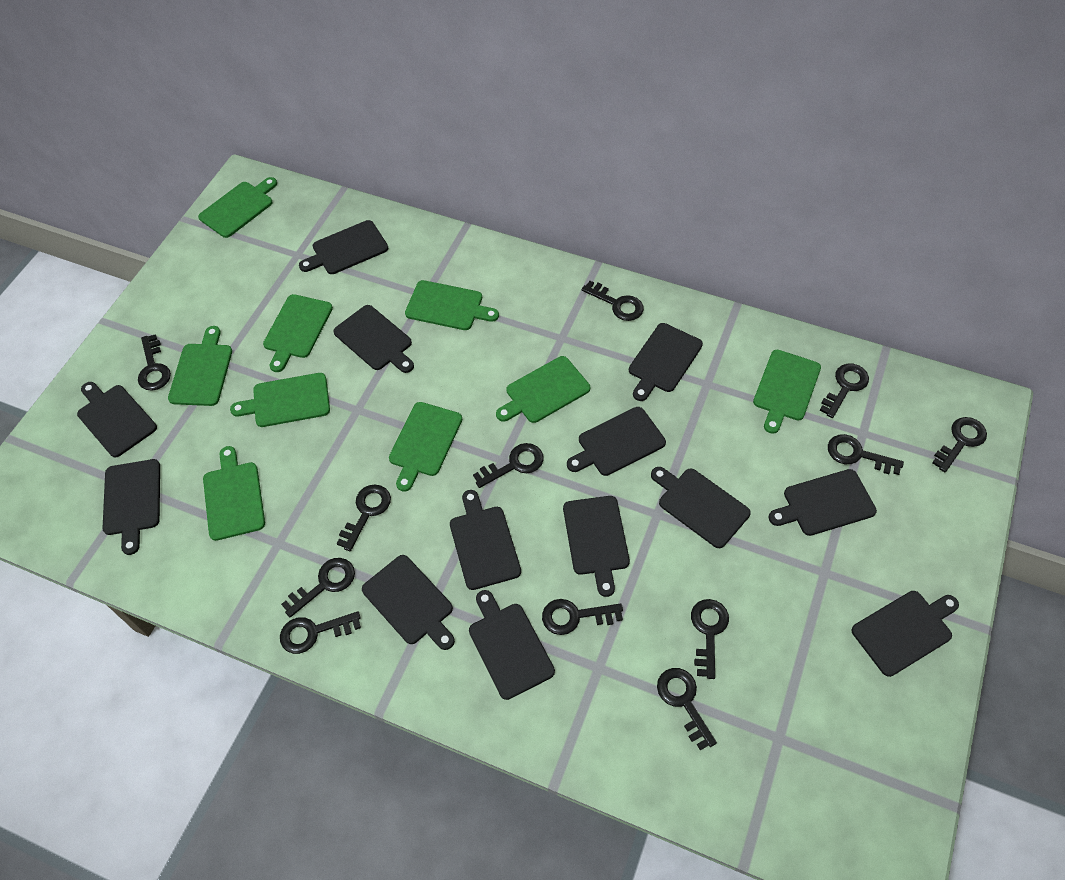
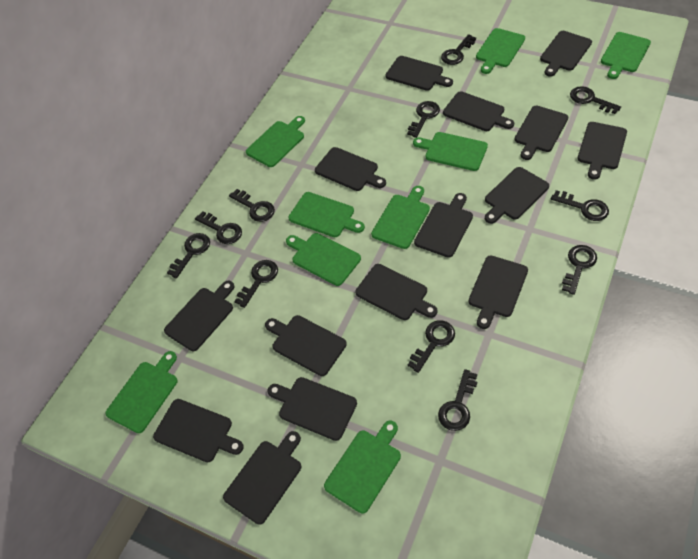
black cutting board: [77,382,157,457] [102,459,160,555] [299,220,388,274] [333,305,414,373] [362,555,455,650] [450,490,521,590] [469,590,555,700] [563,496,630,597] [567,407,666,476] [629,323,703,401] [651,467,751,548] [768,469,877,536] [852,591,959,677] = 13 -> [153,399,244,462] [164,281,235,351] [223,431,301,525] [265,315,347,376] [267,377,357,441] [315,147,386,191] [355,264,437,320] [385,56,453,91] [414,193,473,258] [443,91,514,131] [468,255,528,329] [485,167,549,224] [514,105,568,160] [540,31,592,77] [577,122,627,180] = 15
black key: [138,334,171,391] [280,611,361,654] [281,558,355,618] [337,484,391,551] [473,443,544,488] [542,599,623,635] [582,281,644,321] [657,668,717,750] [691,599,729,679] [820,363,869,418] [828,434,904,475] [932,417,987,472] = 12 -> [167,233,210,278] [195,211,242,244] [229,189,275,222] [234,260,278,308] [407,101,440,138] [408,320,455,373] [438,369,477,431] [441,34,476,65] [551,190,609,221] [562,245,597,295] [570,86,621,114] = 11

